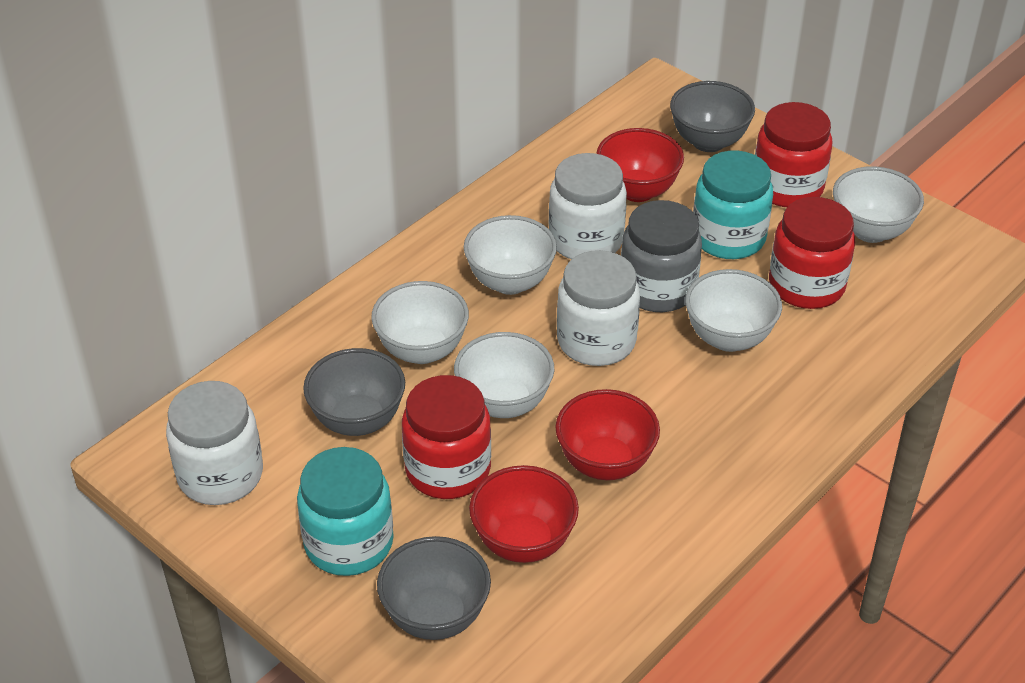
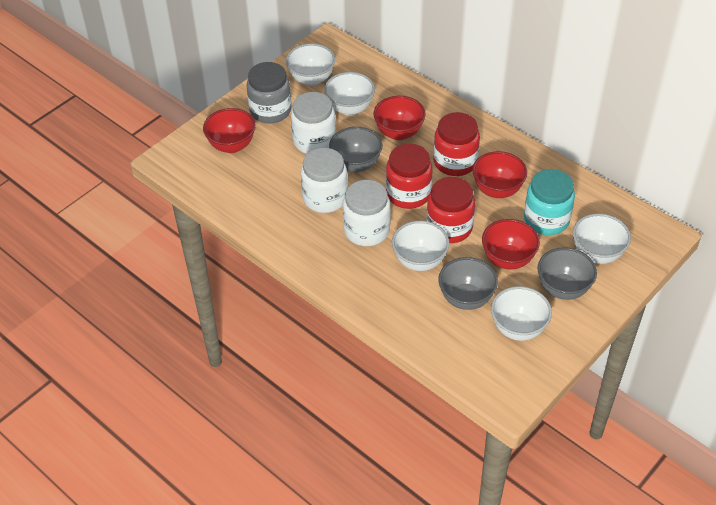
red bowl: [469,465,579,563] [555,389,660,480] [596,128,684,202] = 3 -> [203,108,255,153] [374,96,426,140] [472,151,527,198] [482,219,540,270] = 4
turquoise jar: [297,447,394,576] [693,151,773,259] = 2 -> [524,169,575,235] = 1

